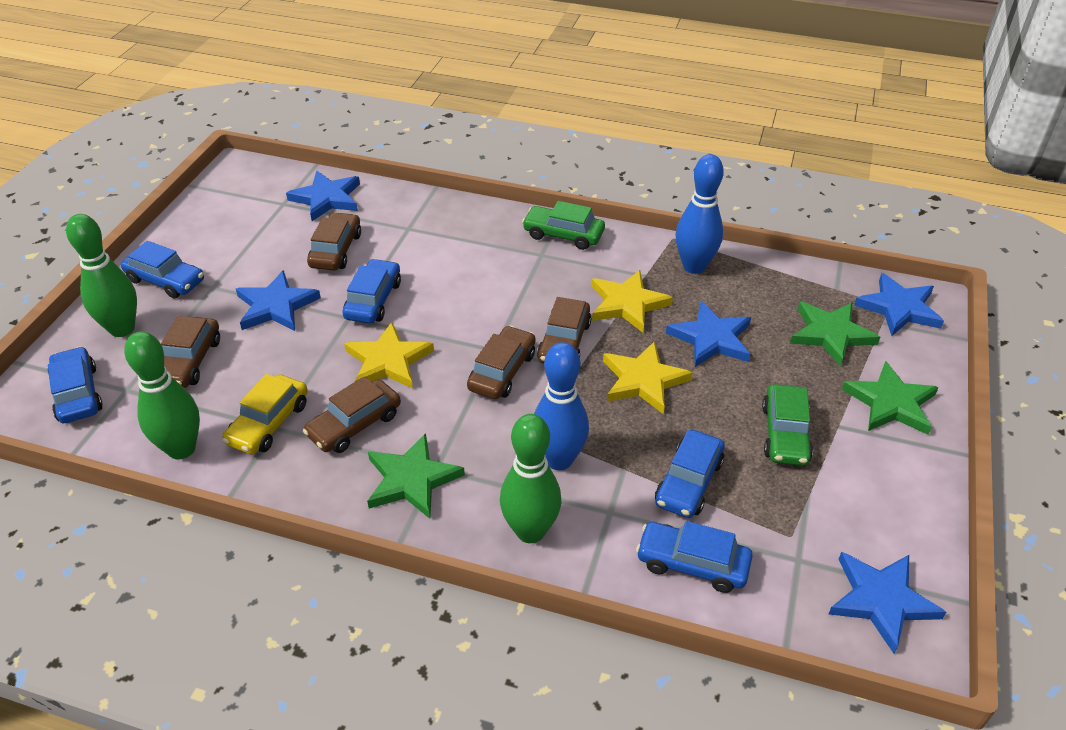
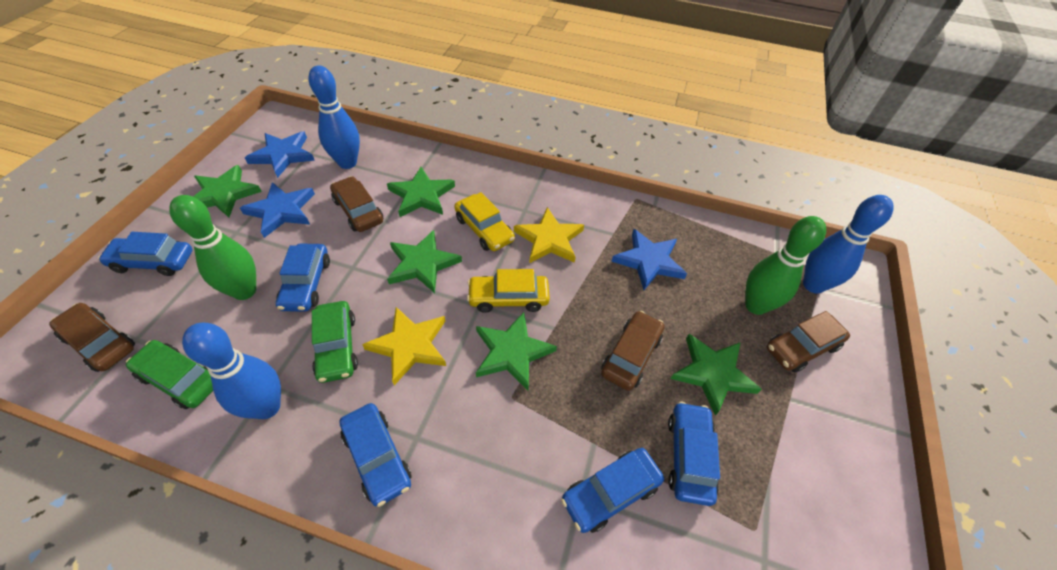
blue bowling pin: [534,342,589,470] [676,154,724,274] = 2 -> [182,323,281,419] [309,65,360,169] [803,195,894,293] = 3
blue star: [236,270,321,331] [286,171,360,221] [666,301,751,367] [829,552,946,654] [854,273,944,336] = 5 -> [240,182,315,238] [245,131,315,178] [611,229,687,290] = 3
brown car: [161,316,220,388] [303,376,401,453] [307,212,361,271] [467,326,536,399] [537,297,591,364] = 5 -> [49,303,135,372] [330,176,383,232] [601,311,664,391] [767,311,850,373] = 4
green bowling pin: [66,214,137,337] [124,331,200,460] [500,414,561,543] = 3 -> [169,195,256,300] [745,216,826,315] = 2
green star: [367,433,465,519] [790,302,880,367] [842,361,939,435] = 3 -> [193,165,262,218] [387,167,455,217] [387,230,462,293] [476,312,557,390] [671,334,762,416] = 5
yellow car: [222,374,308,454] = 1 -> [454,192,515,251] [467,269,550,313] = 2
yellow star: [344,322,434,389] [592,270,673,333] [603,341,693,414] = 3 -> [362,307,446,385] [514,207,584,263] = 2

